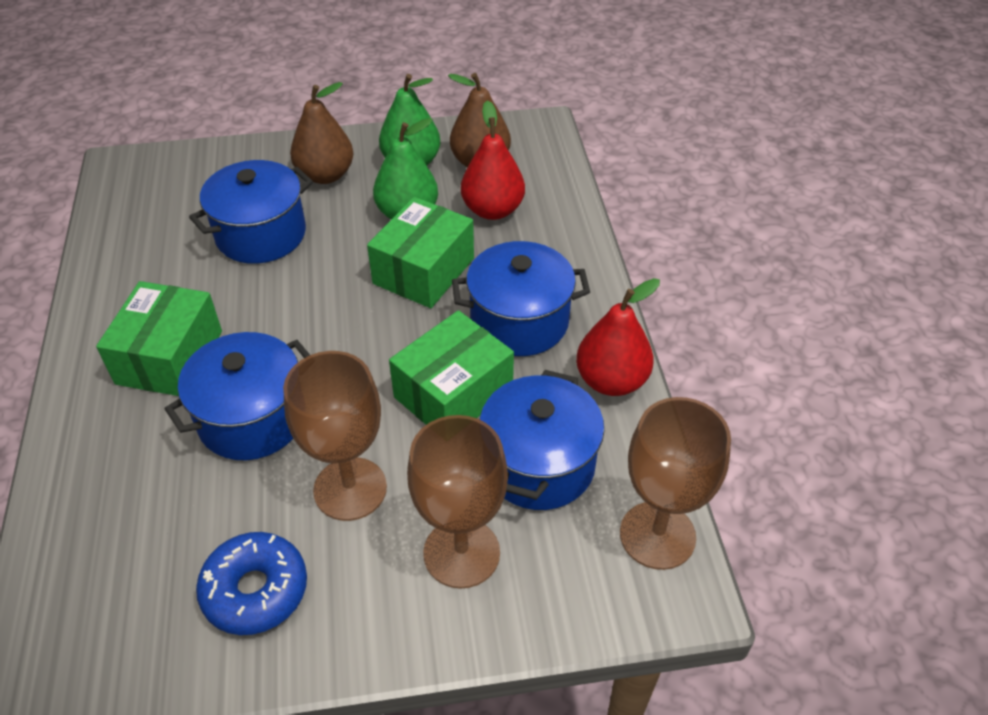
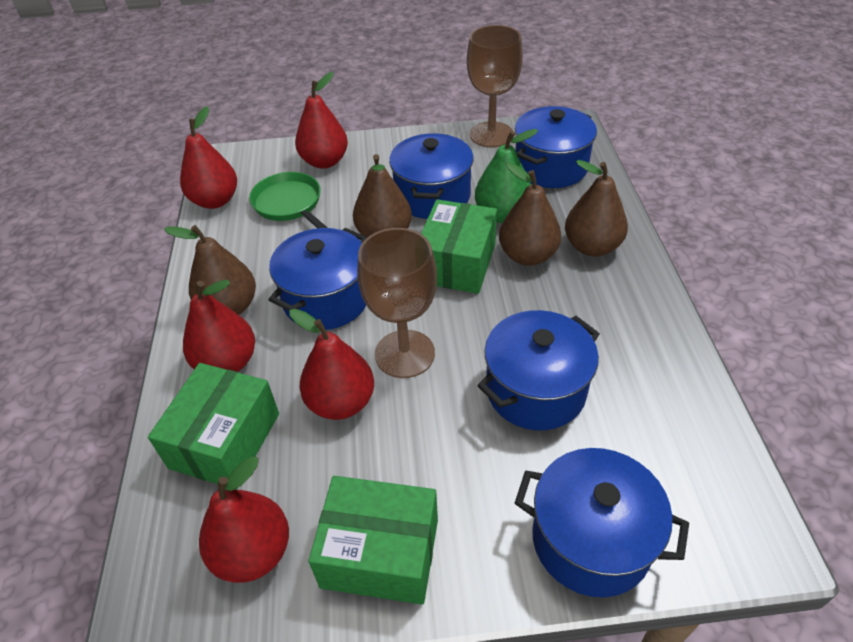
blue donut: [196,532,307,635] = 1 -> none = 0
blue pot: [165,332,310,460] [189,160,313,264] [452,241,590,356] [479,370,604,510] = 4 -> [269,228,367,330] [389,133,474,219] [477,310,600,430] [515,106,597,188] [515,448,689,597] = 5
brown goblet: [283,351,387,521] [407,415,508,589] [620,397,731,570] = 3 -> [357,228,437,378] [467,25,523,148] = 2
brown pear: [290,82,353,184] [448,73,511,168] = 2 -> [164,225,256,315] [353,154,412,238] [499,163,561,266] [565,160,628,256] = 4
green pan: none = 0 -> [249,172,328,228] = 1
green pear: [373,118,438,219] [379,74,440,165] = 2 -> [475,129,538,223] = 1
red pear: [461,100,525,220] [576,278,660,396] = 2 -> [180,106,237,209] [183,280,255,372] [199,456,289,583] [289,309,374,420] [295,72,348,169] = 5

